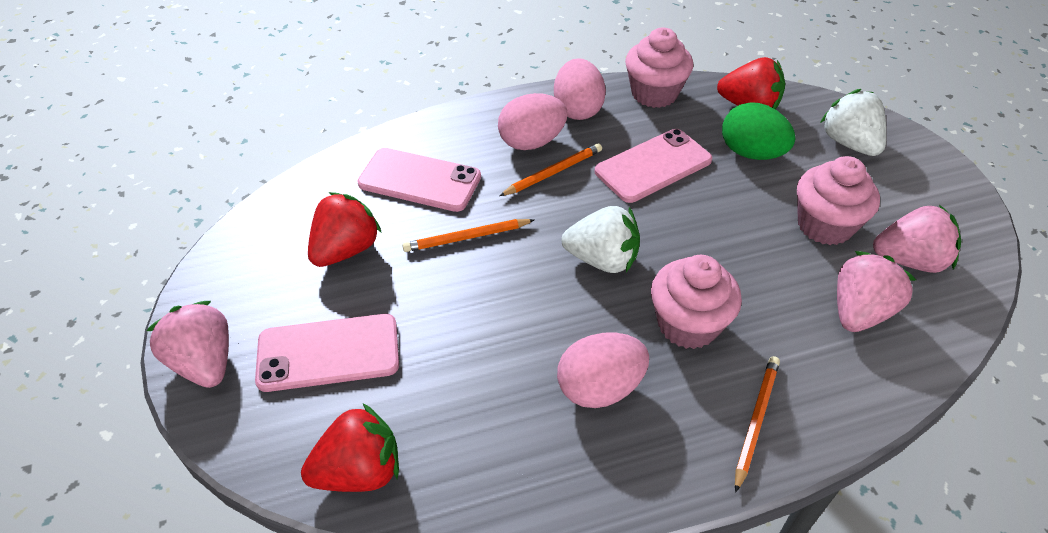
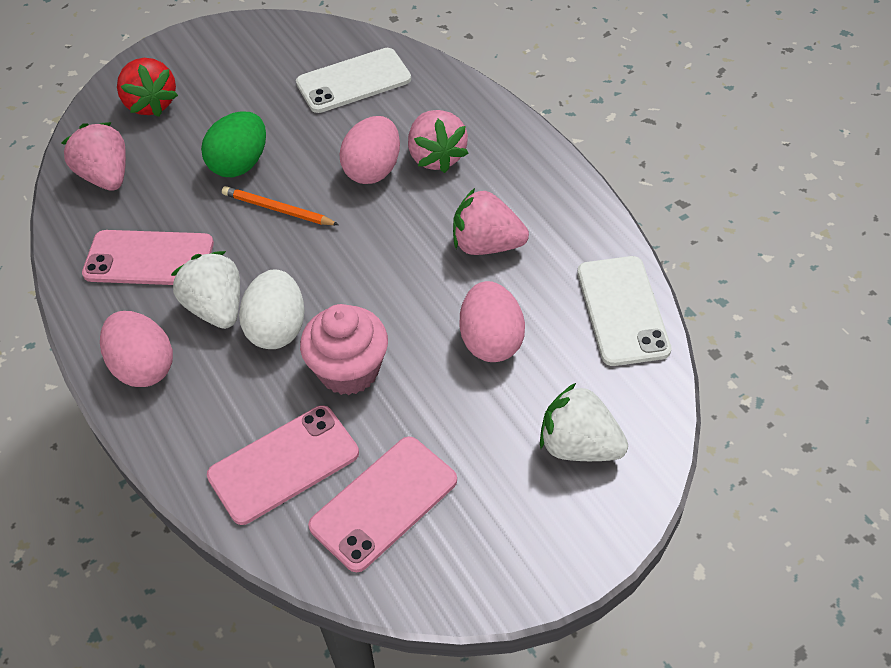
orange pencil: [402,219,534,252] [499,143,602,196] [735,356,780,493] = 3 -> [222,186,339,225] = 1
pink cupcake: [625,27,693,108] [651,255,742,349] [797,156,880,245] = 3 -> [300,304,388,395] = 1
red strawberry: [301,404,399,492] [308,192,382,267] [717,57,785,109] = 3 -> [117,58,178,117] = 1
white egg: none = 0 -> [239,269,304,349] = 1
white phone: none = 0 -> [296,48,411,113] [578,256,672,366] = 2

